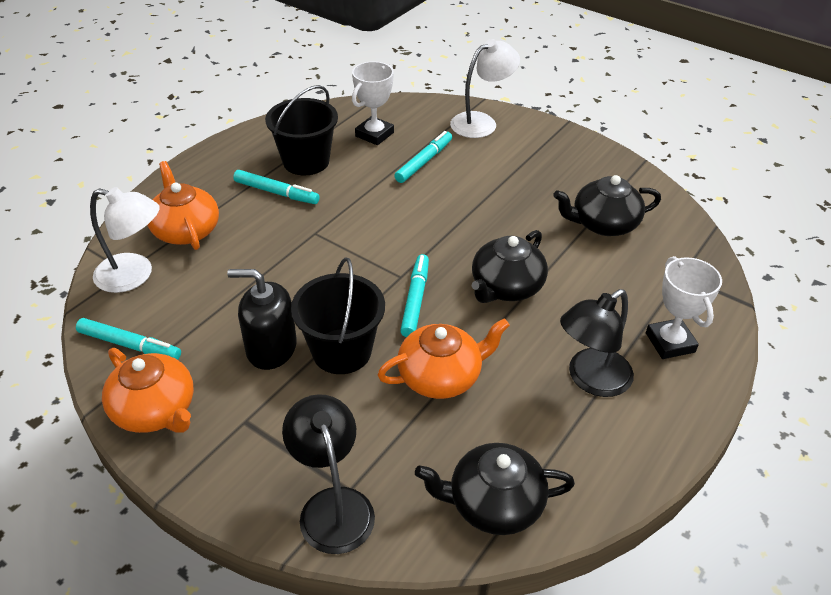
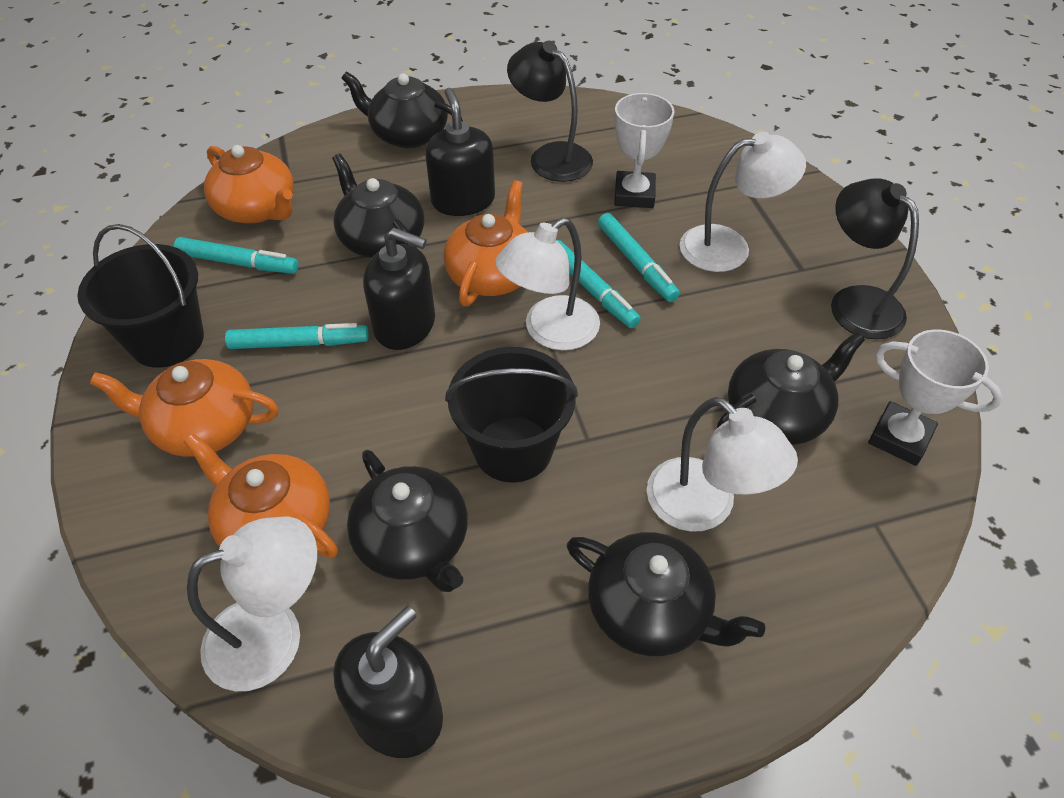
black soap dispenser: [227,269,297,370] = 1 -> [333,606,443,758] [363,228,435,350] [425,88,495,216] = 3
black teapot: [415,443,575,535] [472,230,548,303] [553,175,661,236] = 3 -> [332,154,424,258] [341,71,463,149] [347,450,468,592] [567,532,765,656] [717,332,865,445] = 5
orange teapot: [102,348,194,433] [147,161,219,250] [378,318,510,399] = 3 -> [90,359,279,457] [184,434,338,558] [204,145,294,223] [443,180,528,306] = 4
white lamp: [90,187,160,293] [450,39,520,138] = 2 -> [187,516,317,691] [495,218,600,350] [647,397,798,532] [680,132,806,272] = 4

